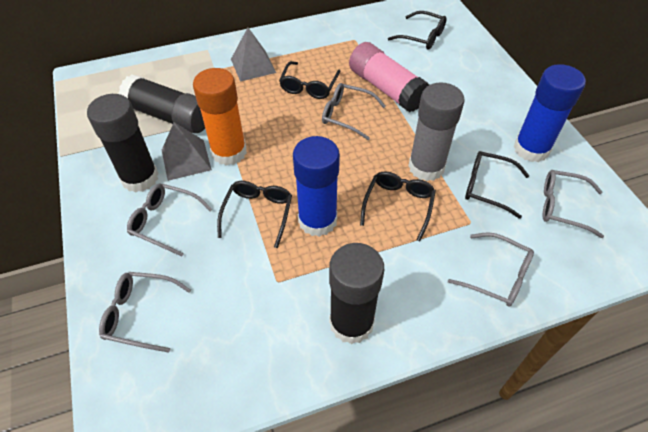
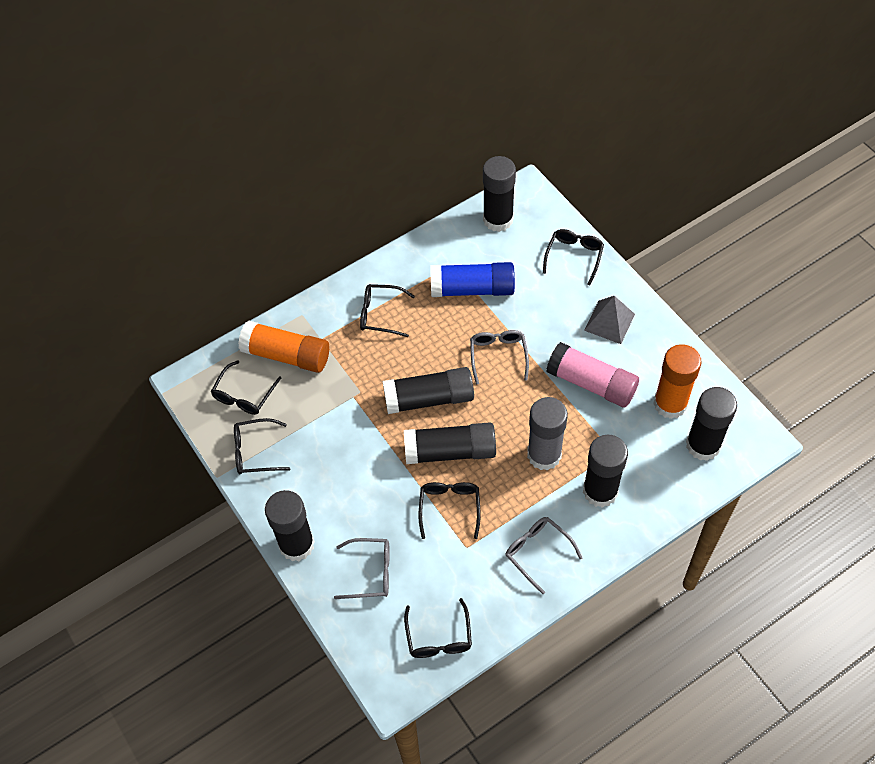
black glasses: [217,181,292,248] [279,61,341,99] [360,172,436,241] [388,11,447,50] [465,151,529,219] = 5 -> [211,360,281,415] [234,418,290,474] [360,284,415,337] [404,598,472,658] [419,482,481,539] [543,229,604,286] = 6
black glue stick: [87,94,159,193] [118,74,205,133] [329,243,384,344] = 3 -> [265,490,315,561] [383,367,474,414] [404,422,496,464] [483,156,516,232] [583,435,628,508] [686,387,737,461] = 6
blue glue stick: [293,136,340,237] [514,64,586,162] = 2 -> [430,262,515,297] = 1
grey glasses: [99,272,191,353] [127,184,213,257] [322,83,386,140] [448,232,534,307] [543,170,604,238] = 5 -> [334,538,390,599] [470,330,529,385] [506,517,582,594] = 3
grey pyramid: [162,122,212,181] [231,28,276,82] = 2 -> [584,296,635,344] = 1
orange glue stick: [193,68,247,166] = 1 -> [238,320,329,373] [653,344,702,419] = 2

